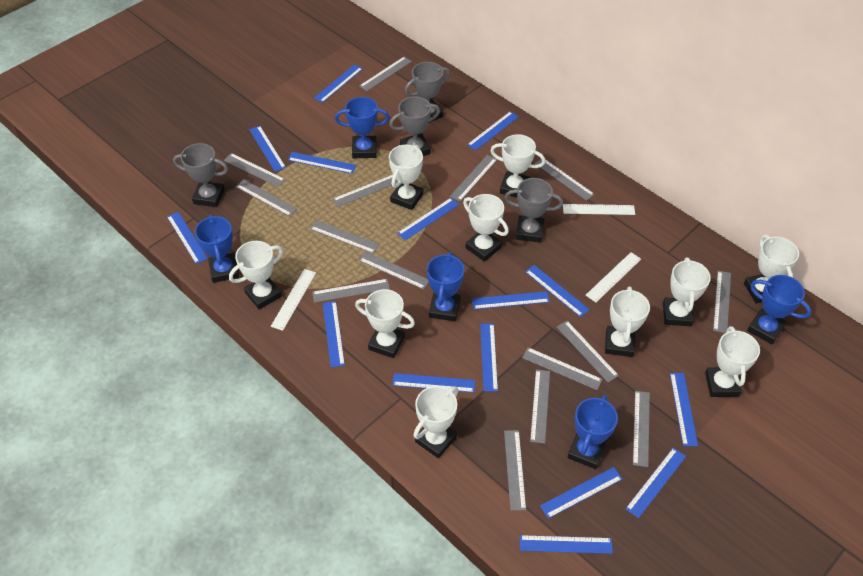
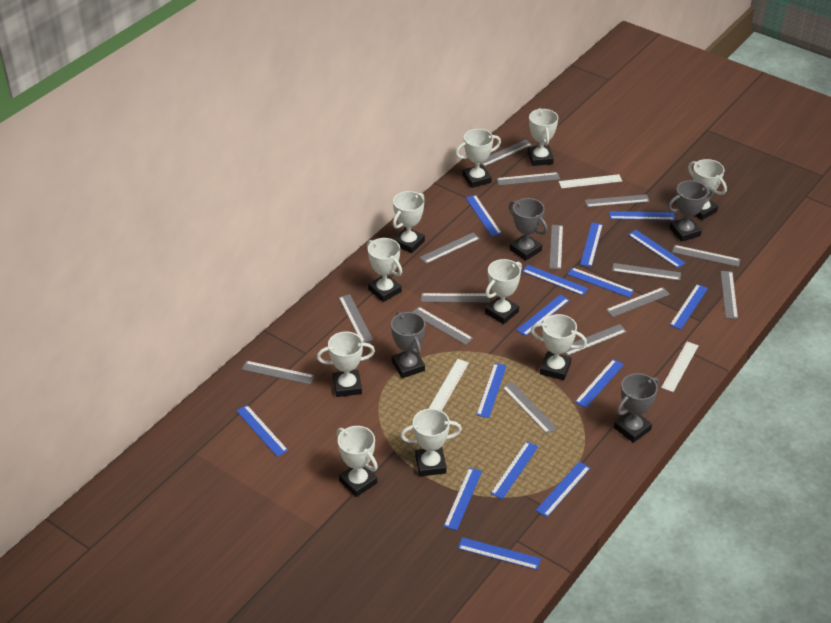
blue trophy: [195,215,239,283] [335,97,389,158] [427,252,464,321] [568,395,618,469] [747,275,811,345] = 5 -> none = 0

